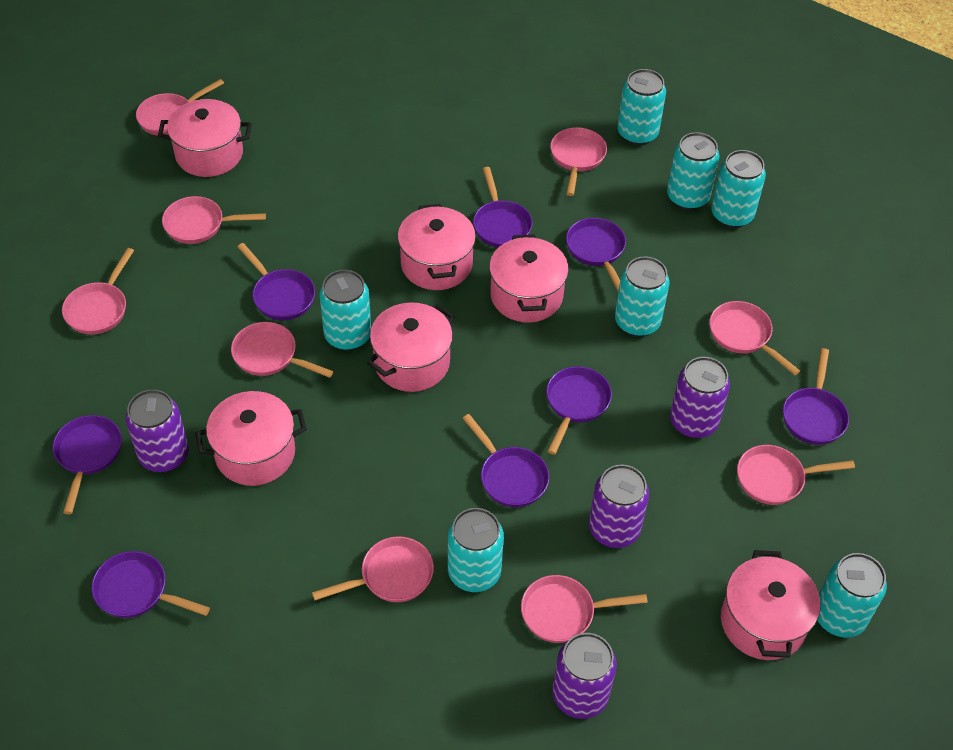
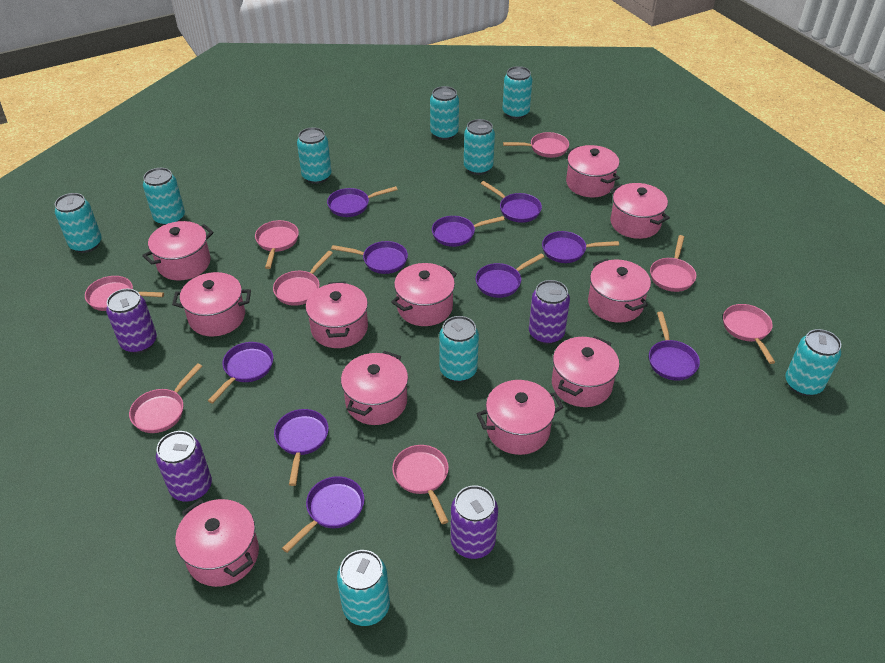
pink pan: [62,248,134,335] [136,79,224,136] [162,196,266,244] [231,322,333,378] [312,536,434,602] [521,575,648,643] [550,127,607,196] [709,301,800,375] [737,445,855,505] = 9 -> [85,276,164,311] [129,363,202,433] [255,220,299,269] [273,251,333,306] [392,445,449,524] [503,132,569,158] [650,235,696,292] [723,304,775,364] = 8
pink pot: [158,99,252,177] [195,391,307,486] [367,302,455,392] [398,204,476,290] [489,235,569,323] [721,550,820,660] = 6 -> [142,221,214,281] [172,272,251,337] [175,499,259,587] [305,282,368,348] [341,351,408,425] [391,263,457,326] [476,380,564,455] [552,336,619,407] [566,145,620,198] [588,259,651,323] [610,183,670,239] = 11
purple pan: [52,415,122,514] [91,551,210,618] [238,243,315,320] [463,414,549,507] [473,167,533,247] [546,366,612,455] [566,218,626,292] [783,348,849,445] = 8 -> [208,342,273,404] [274,409,329,486] [282,476,364,553] [327,186,398,217] [331,241,408,274] [432,216,505,247] [475,253,544,298] [481,181,542,223] [542,231,619,263] [649,312,700,381] = 10
turquoise can: [319,270,371,351] [448,508,504,592] [615,256,670,337] [617,69,666,146] [667,132,720,210] [711,150,766,228] [817,553,887,638] = 7 -> [55,193,102,253] [143,168,185,226] [297,127,332,184] [337,550,390,626] [430,86,459,140] [439,316,479,382] [464,119,495,175] [502,66,532,119] [785,329,841,396] = 9

